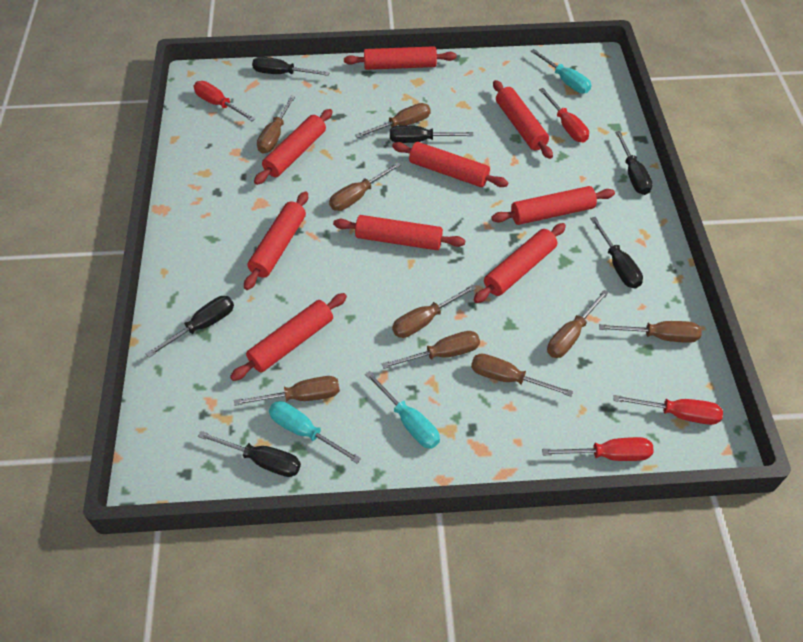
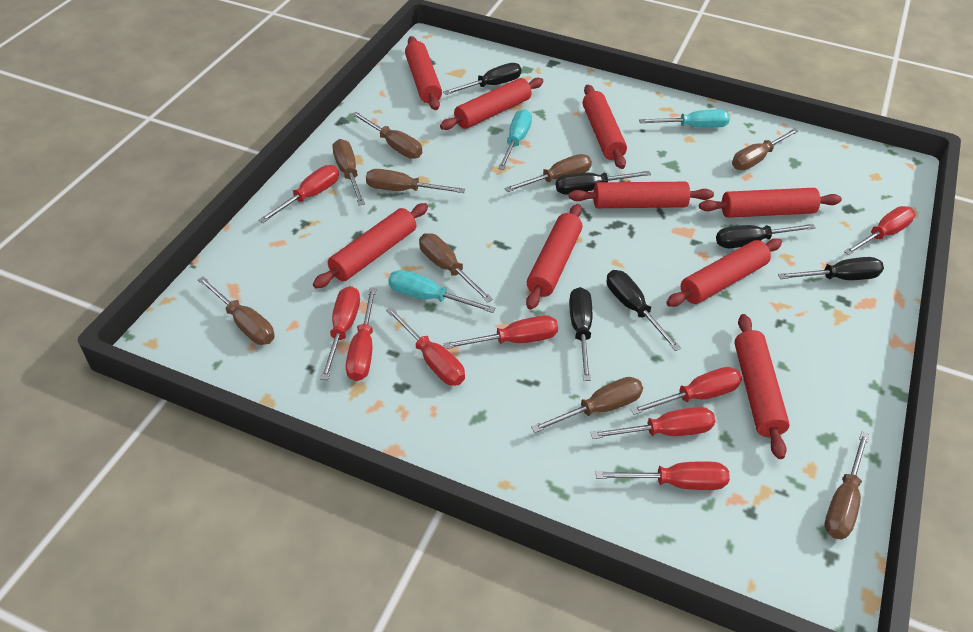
red screwdriver: [194,81,256,121] [539,88,589,142] [542,437,654,461] [613,395,723,425] = 4 -> [259,165,339,223] [320,286,360,380] [346,287,377,381] [386,307,465,386] [443,315,558,349] [591,407,715,439] [596,461,730,490] [630,367,742,415] [844,206,915,255] = 9

